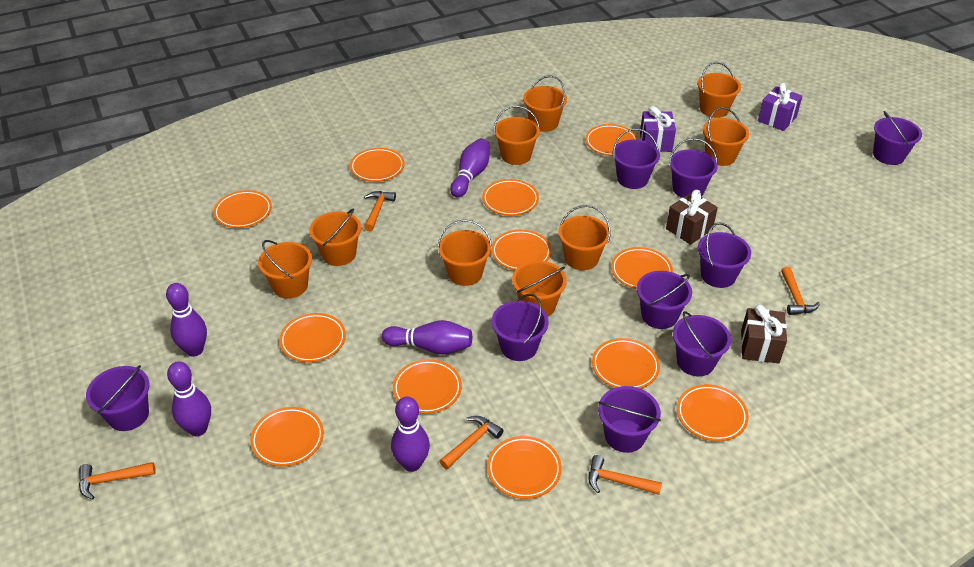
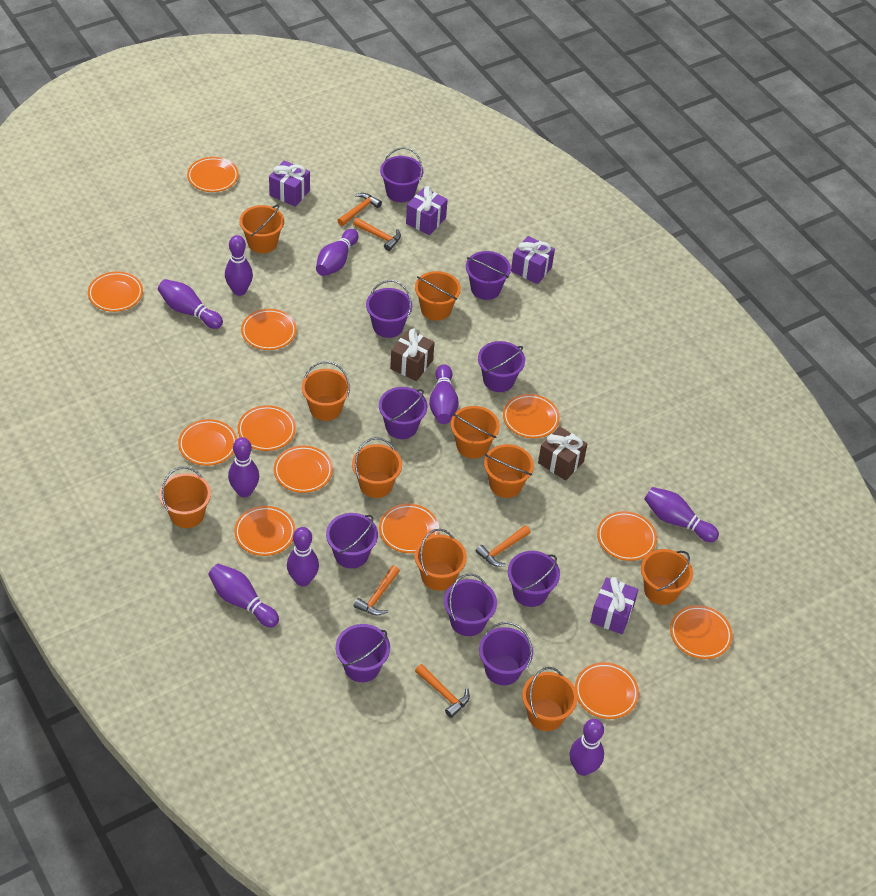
orange bucket: [258,240,312,299] [309,209,361,266] [438,219,492,286] [494,106,540,165] [512,261,567,317] [523,76,567,132] [558,205,610,270] [697,62,741,118] [703,107,749,166] = 9 -> [159,467,211,528] [239,204,284,253] [302,361,350,421] [352,437,402,498] [415,271,461,321] [415,529,467,591] [451,406,500,459] [484,444,534,498] [522,667,578,731] [641,549,693,605] = 10
purple bowling pin: [166,283,207,357] [167,361,211,436] [382,320,472,355] [391,397,430,472] [450,138,489,197] = 5 -> [158,279,223,329] [208,564,279,628] [225,235,253,296] [228,437,259,497] [287,527,319,586] [316,229,358,276] [429,364,459,424] [570,719,604,776] [644,487,719,542] = 9
purple bucket: [86,365,150,431] [492,294,549,361] [598,386,661,453] [613,128,660,189] [637,271,692,329] [669,138,718,198] [673,311,731,376] [698,222,751,288] [873,111,922,165] = 9 -> [326,513,378,569] [336,624,390,682] [366,280,412,338] [379,387,427,439] [380,147,423,202] [444,574,497,636] [466,251,511,300] [478,341,525,392] [479,622,533,686] [508,551,560,607] = 10
purple gift: [640,106,676,152] [758,83,802,131] = 2 -> [269,160,310,207] [406,186,448,235] [511,236,555,284] [590,577,638,634] = 4

